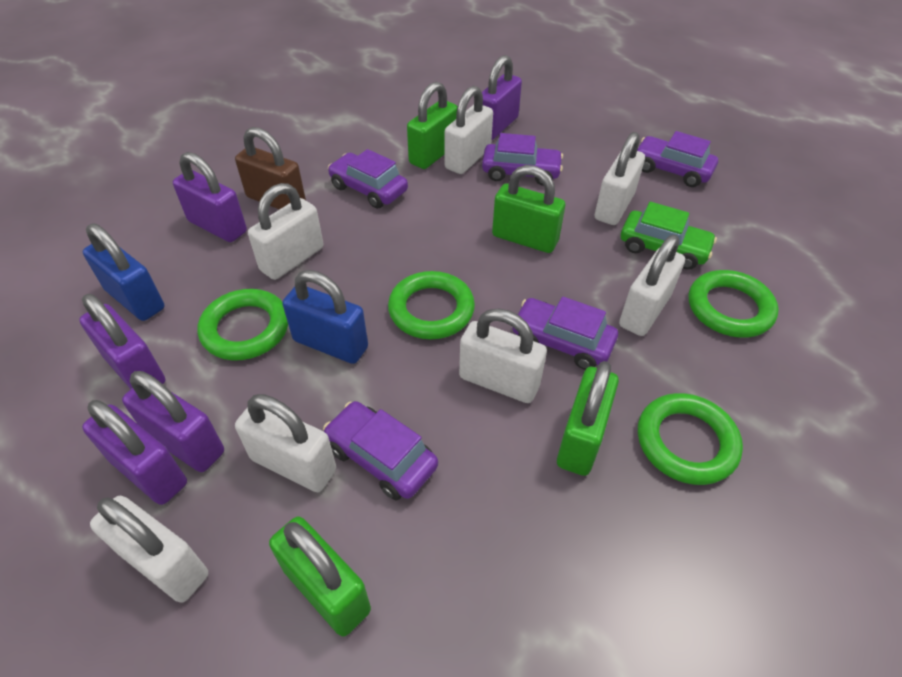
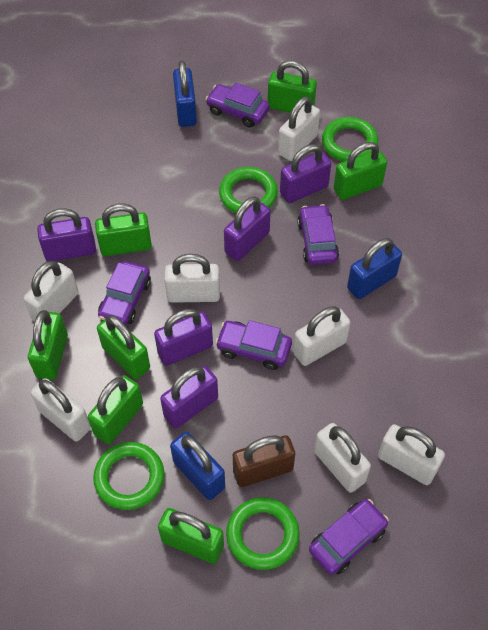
blue padlock: [82,223,164,321] [282,270,368,364] = 2 -> [170,432,225,500] [173,61,197,127] [347,238,402,299] = 3
green car: [621,202,717,270] = 1 -> none = 0
green padlock: [269,516,371,637] [407,82,458,169] [492,165,565,253] [557,361,619,476] = 4 -> [28,310,68,380] [88,375,143,444] [95,204,152,256] [97,315,150,379] [158,508,224,564] [268,60,317,113] [334,142,387,200] = 7

